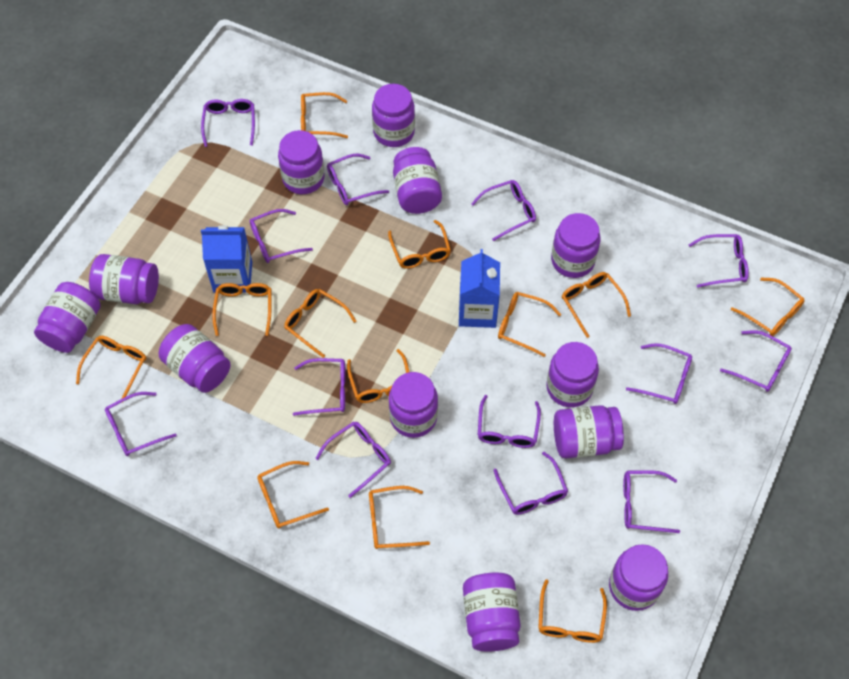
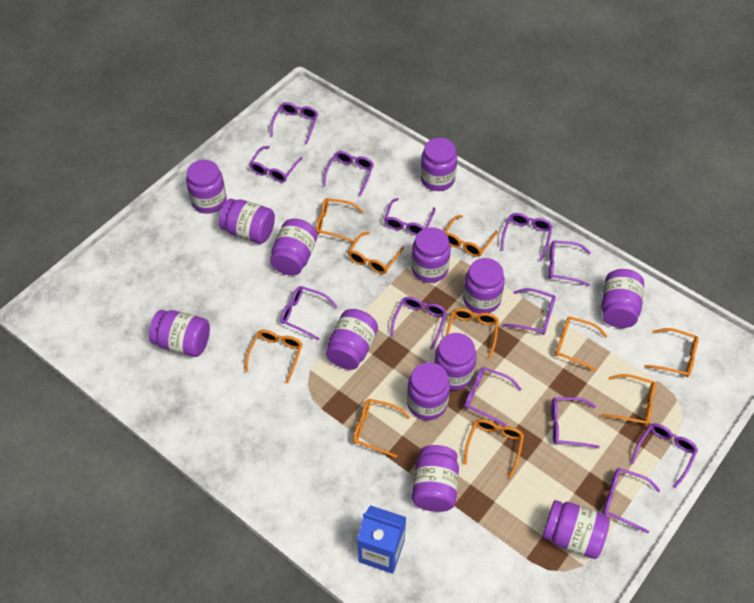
blue carton: [201,225,252,293] [459,249,500,328] = 2 -> [357,505,406,574] = 1
orange glasses: [76,336,146,402] [212,283,271,336] [257,461,329,528] [284,289,357,358] [301,92,348,138] [347,349,409,403] [369,486,430,549] [388,220,451,269] [498,292,561,357] [538,579,607,643] [562,272,631,338] [731,278,805,336] = 12 -> [245,330,302,384] [316,198,364,243] [348,232,404,274] [353,399,410,458] [444,215,498,257] [446,308,499,359] [464,419,524,478] [555,316,607,372] [601,374,656,425] [644,328,699,377] = 10
purple jar: [34,282,101,353] [89,254,159,304] [159,324,231,393] [278,130,324,194] [372,84,415,147] [389,372,438,438] [393,147,442,214] [463,573,520,652] [546,342,599,407] [551,213,601,278] [554,405,624,458] [609,544,668,611] = 12 -> [149,310,210,357] [186,160,227,214] [219,199,275,244] [270,219,317,276] [326,309,378,370] [407,362,450,420] [411,227,451,283] [412,445,459,512] [420,138,457,191] [434,333,477,390] [463,258,505,314] [543,500,610,559] [601,269,644,328] = 13

